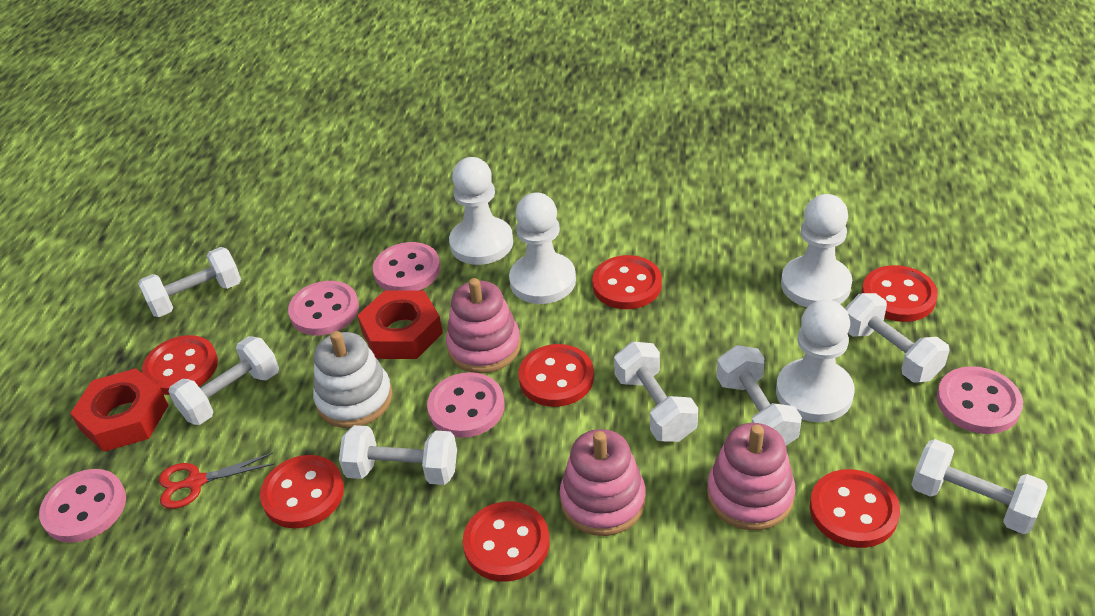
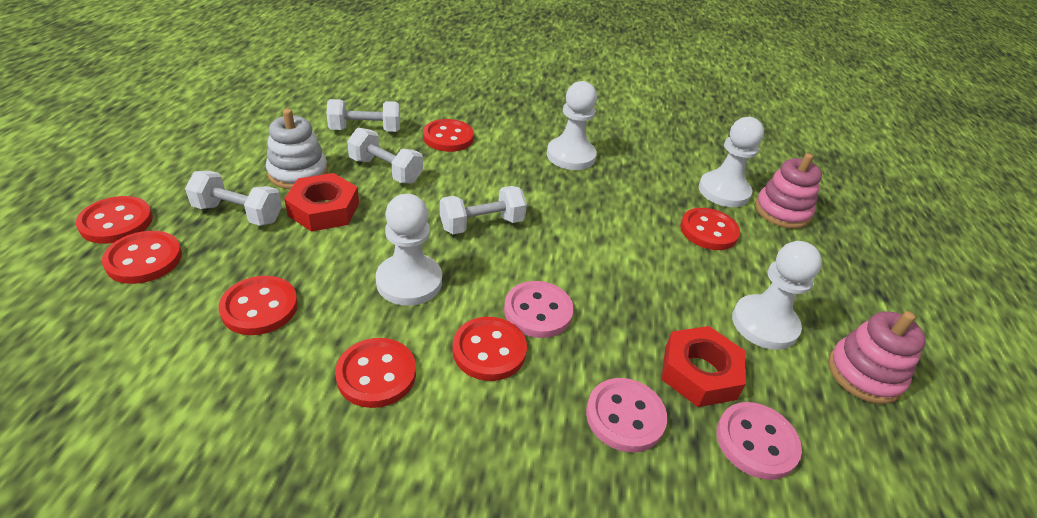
pink button: [39,469,126,543] [288,281,359,336] [373,242,441,291] [427,372,505,438] [937,366,1023,434] = 5 -> [504,281,574,338] [586,378,667,453] [716,402,802,480] = 3
pink stacking toy: [446,278,521,373] [560,429,646,536] [707,423,795,530] = 3 -> [755,153,822,229] [828,311,926,404] = 2
red scissors: [159,453,275,509] = 1 -> none = 0
white dumbbell: [138,247,241,317] [168,336,279,425] [339,425,457,485] [614,341,698,442] [716,345,802,445] [845,293,950,383] [911,439,1048,534] = 7 -> [185,171,282,226] [326,99,400,132] [347,128,423,183] [440,186,527,234] = 4

